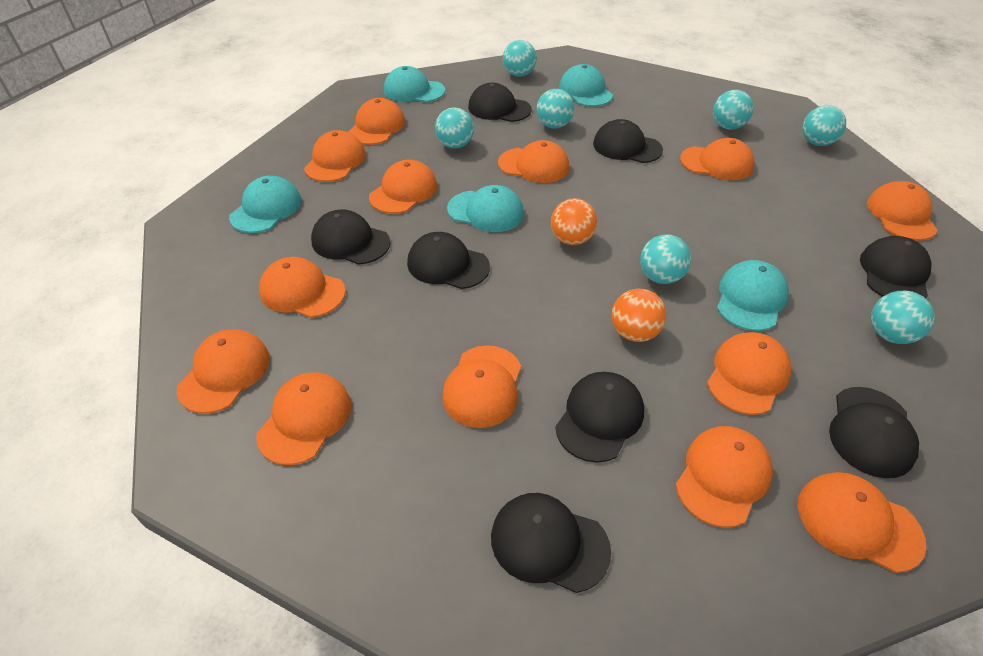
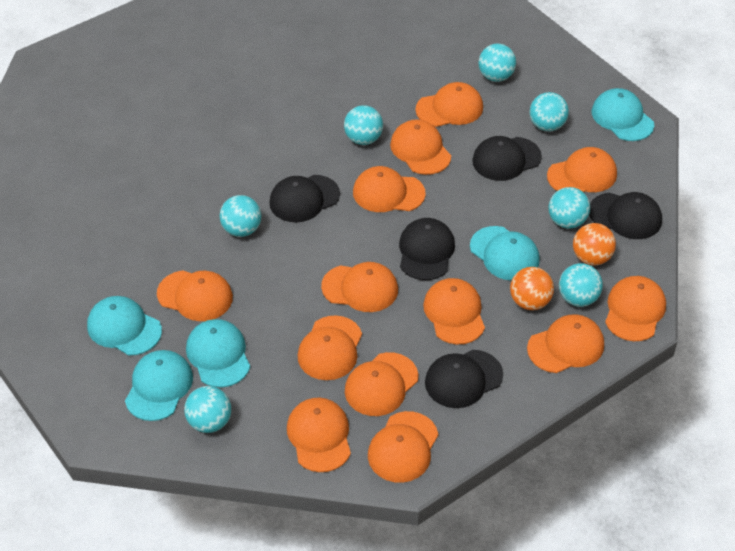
black cap: [311,209,390,265] [407,232,490,289] [468,83,532,122] [491,493,611,593] [555,372,644,463] [593,119,663,163] [829,387,919,478] [860,236,932,298] = 8 -> [269,175,340,222] [399,218,455,280] [425,350,503,408] [472,136,542,181] [589,192,662,239] = 5

